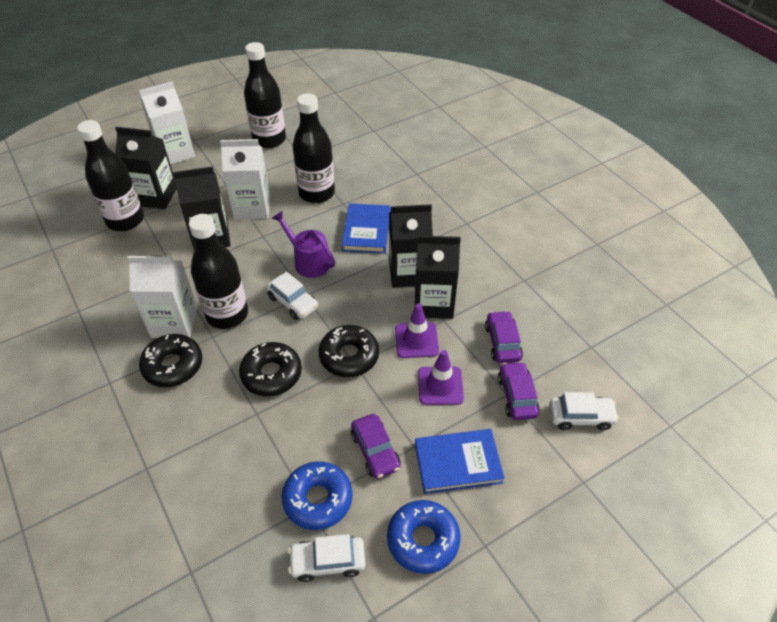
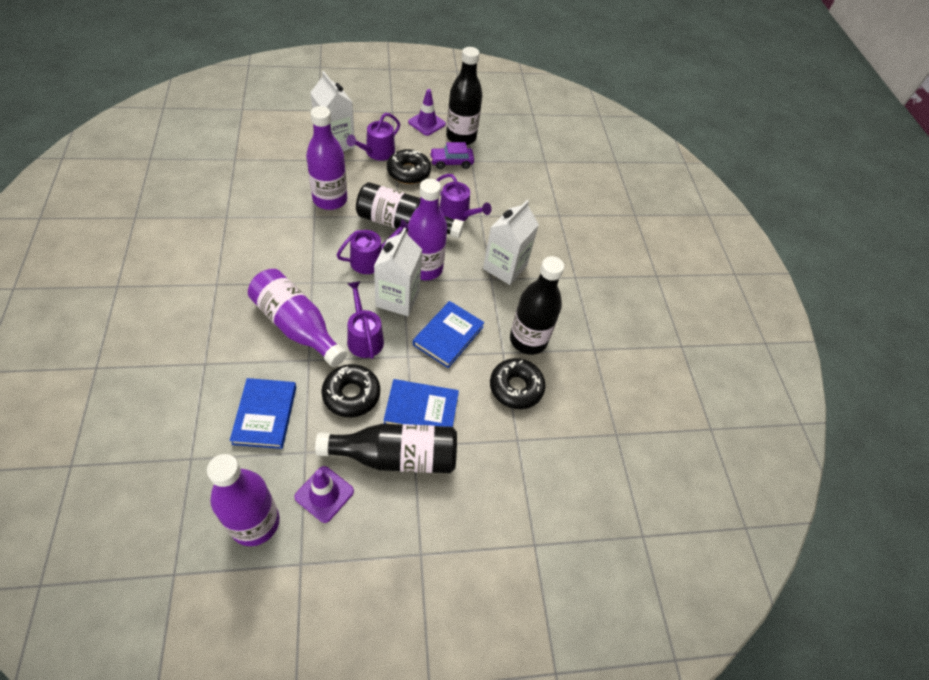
black carton: [115,127,177,209] [173,166,231,251] [389,204,433,288] [415,235,461,319] = 4 -> none = 0
blue book: [342,203,390,254] [415,429,505,494] = 2 -> [230,378,296,449] [383,379,459,427] [413,301,485,368] = 3
blue donut: [281,461,353,530] [387,500,461,574] = 2 -> none = 0
purple bottle: none = 0 -> [207,454,280,546] [248,269,347,367] [306,106,347,210] [408,179,448,280] = 4
purple car: [351,414,401,479] [485,311,523,363] [498,361,540,420] = 3 -> [430,142,474,169] = 1
purple watering can: [271,211,335,278] = 1 -> [337,219,408,274] [346,113,400,161] [347,281,384,359] [437,174,492,221] = 4
white car: [266,272,318,320] [288,534,366,582] [549,392,619,430] = 3 -> none = 0

